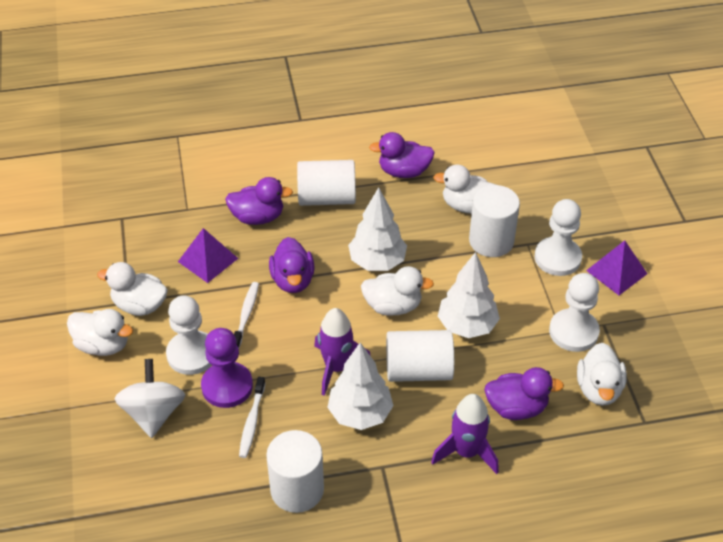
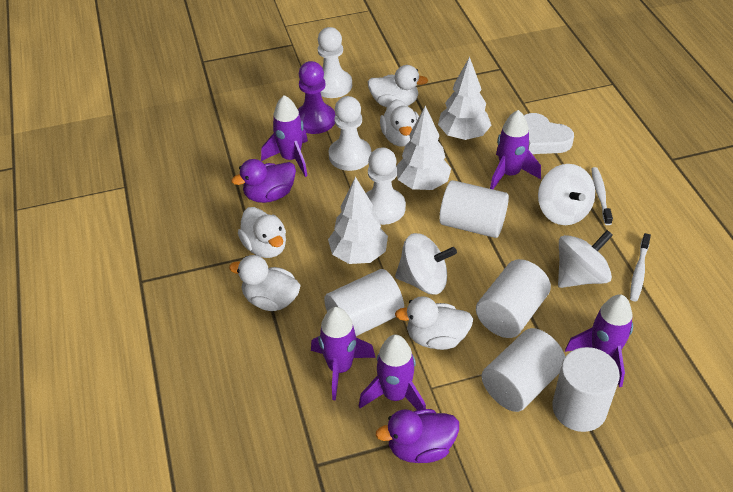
purple duck: [225,177,293,225] [269,237,315,293] [369,132,435,178] [484,367,564,420] = 4 -> [231,159,296,203] [375,409,459,463] = 2
purple pyramid: [178,228,238,283] [586,240,647,295] = 2 -> none = 0
purple rocket: [314,308,371,396] [431,394,499,474] = 2 -> [261,95,308,177] [311,307,376,400] [359,335,426,410] [490,110,541,189] [565,294,633,387] = 5
white cylinder: [266,430,324,513] [297,160,356,206] [386,330,454,382] [469,185,520,257] = 4 -> [324,269,404,336] [439,180,509,238] [476,259,551,338] [482,328,565,412] [552,347,620,432] = 5
white heart: none = 0 -> [524,113,574,154] = 1
white spinning top: [115,359,185,438] = 1 -> [395,233,457,294] [538,164,595,225] [558,230,613,288] = 3

